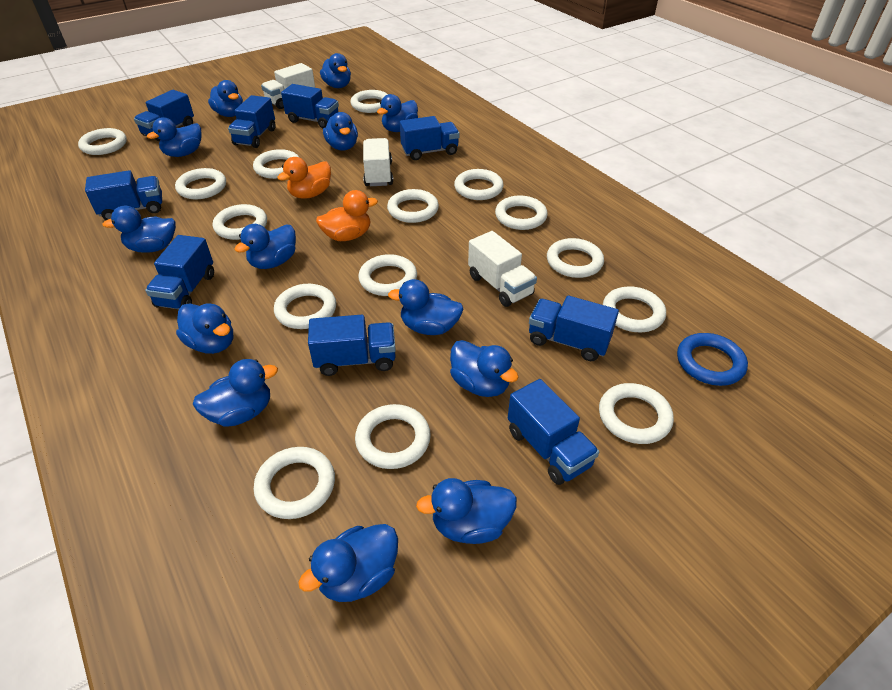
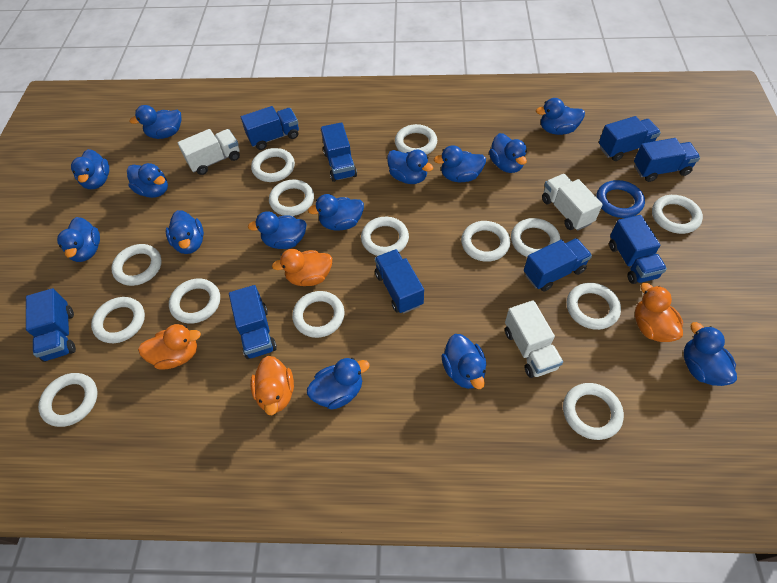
blue duck: [102,205,176,253] [147,117,201,157] [176,303,233,354] [192,359,278,427] [208,80,243,117] [235,224,296,269] [298,524,398,602] [320,53,351,88] [323,112,358,151] [377,94,418,132] [388,279,463,335] [416,478,517,544] [450,340,519,397] = 13 -> [57,217,100,262] [71,149,109,189] [127,163,168,198] [129,105,181,139] [166,210,204,254] [248,211,307,249] [307,358,370,410] [308,194,364,231] [387,150,433,184] [434,145,486,182] [442,334,486,389] [489,133,527,173] [536,98,585,135] [684,322,737,386] = 14
orange duck: [277,157,331,199] [316,190,378,241] = 2 -> [138,324,201,369] [250,356,294,415] [272,249,332,286] [635,283,683,342] = 4
white ring: [78,128,127,155] [175,168,226,199] [213,204,267,240] [253,149,300,179] [254,447,335,519] [274,284,336,329] [350,90,388,113] [355,404,431,469] [358,254,417,296] [387,189,439,223] [454,169,504,200] [495,195,548,230] [547,238,604,278] [599,383,674,444] [603,286,666,332] = 15 -> [38,373,98,427] [91,297,145,343] [111,244,162,286] [169,278,220,324] [251,148,295,182] [269,180,314,216] [292,291,344,338] [361,217,409,256] [395,124,437,155] [461,221,510,262] [511,218,560,257] [563,383,624,440] [567,283,621,330] [652,195,703,234] = 14

